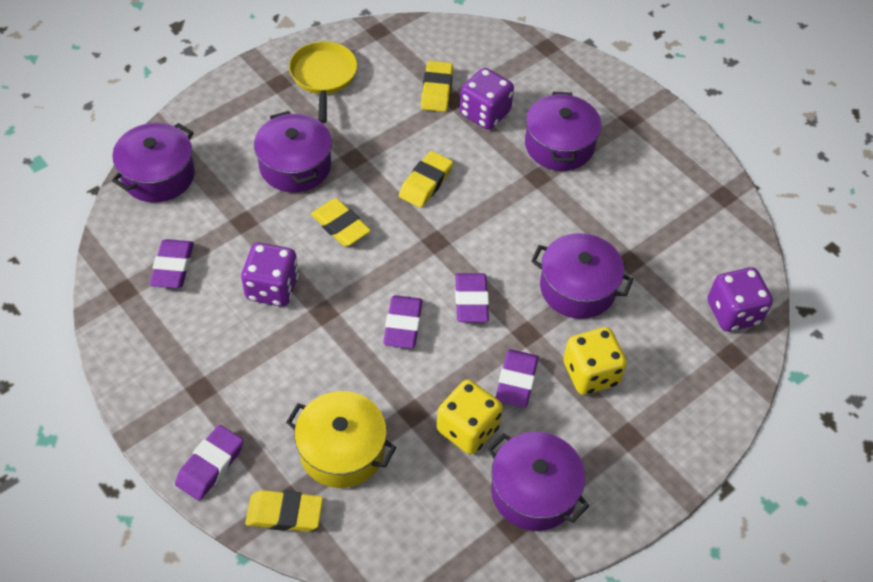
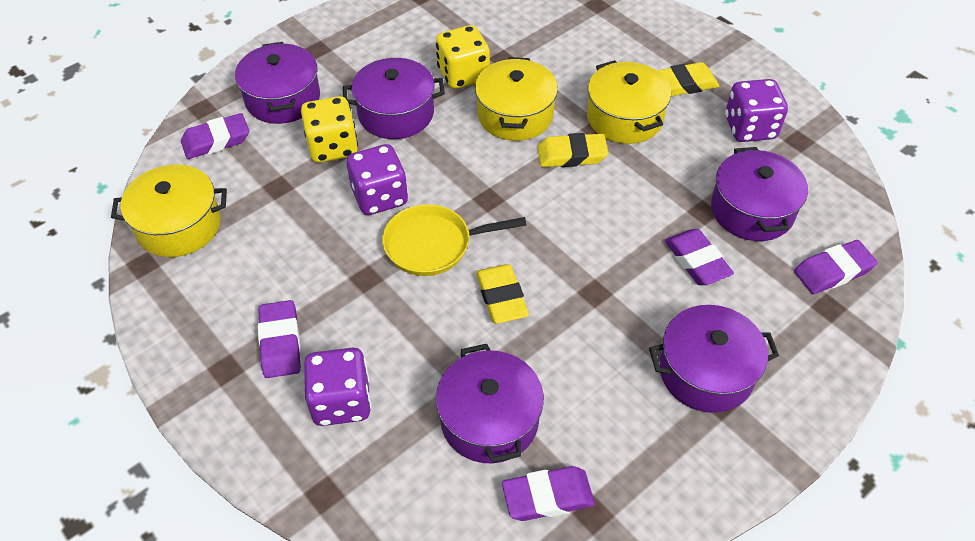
yellow eraser: [245,490,323,532] [311,199,371,246] [399,151,453,208] [421,61,453,112] = 4 -> [476,264,529,324] [537,133,608,167] [657,62,719,96] = 3
yellow pot: [286,391,397,488] = 1 -> [111,164,227,257] [475,57,558,141] [587,60,671,144] = 3

